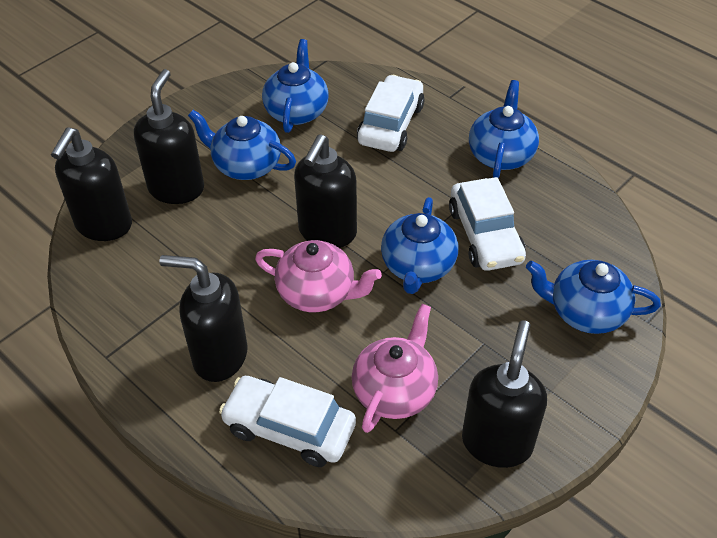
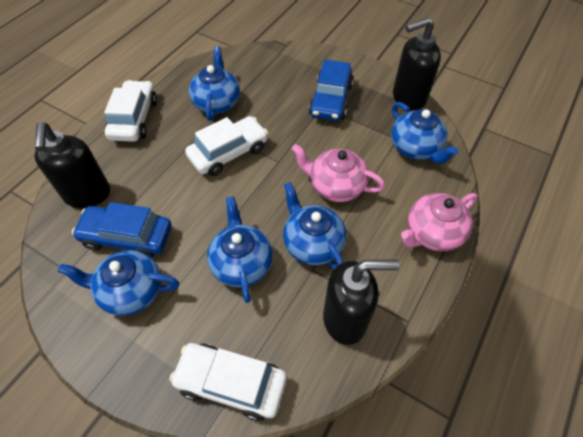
black soap dispenser: [51,127,132,241] [134,69,204,204] [159,255,248,382] [294,134,357,248] [462,320,547,468] = 5 -> [34,122,110,209] [323,260,399,345] [393,17,441,111] = 3
blue car: none = 0 -> [72,202,172,258] [309,59,353,121] = 2

